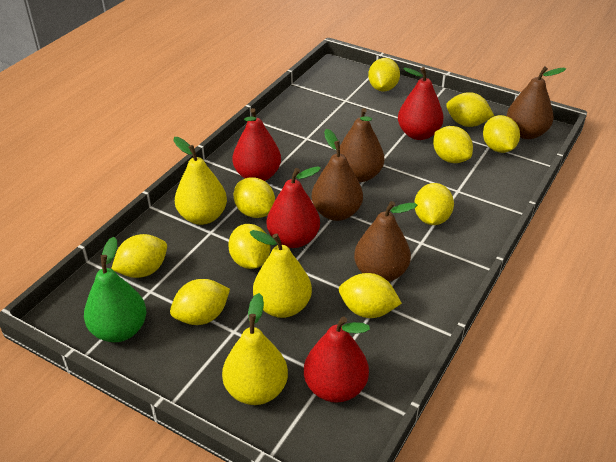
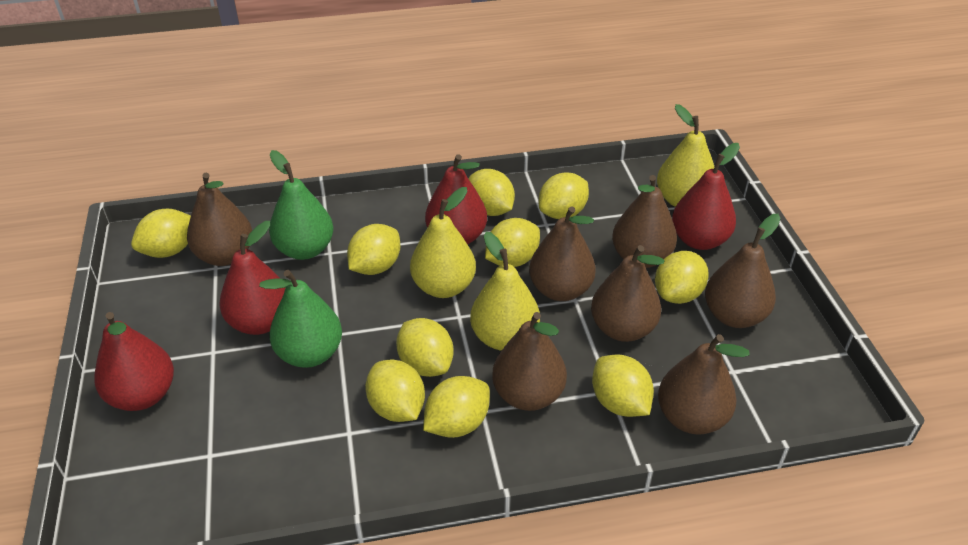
brown pear: [312,129,363,221] [340,108,384,182] [354,201,417,282] [507,66,566,139] = 4 -> [187,173,252,266] [492,312,567,411] [529,206,596,301] [591,245,665,342] [612,175,677,268] [658,334,750,435] [705,214,781,328] = 7
green pear: [84,237,146,342] = 1 -> [259,270,342,368] [269,150,333,260] = 2

